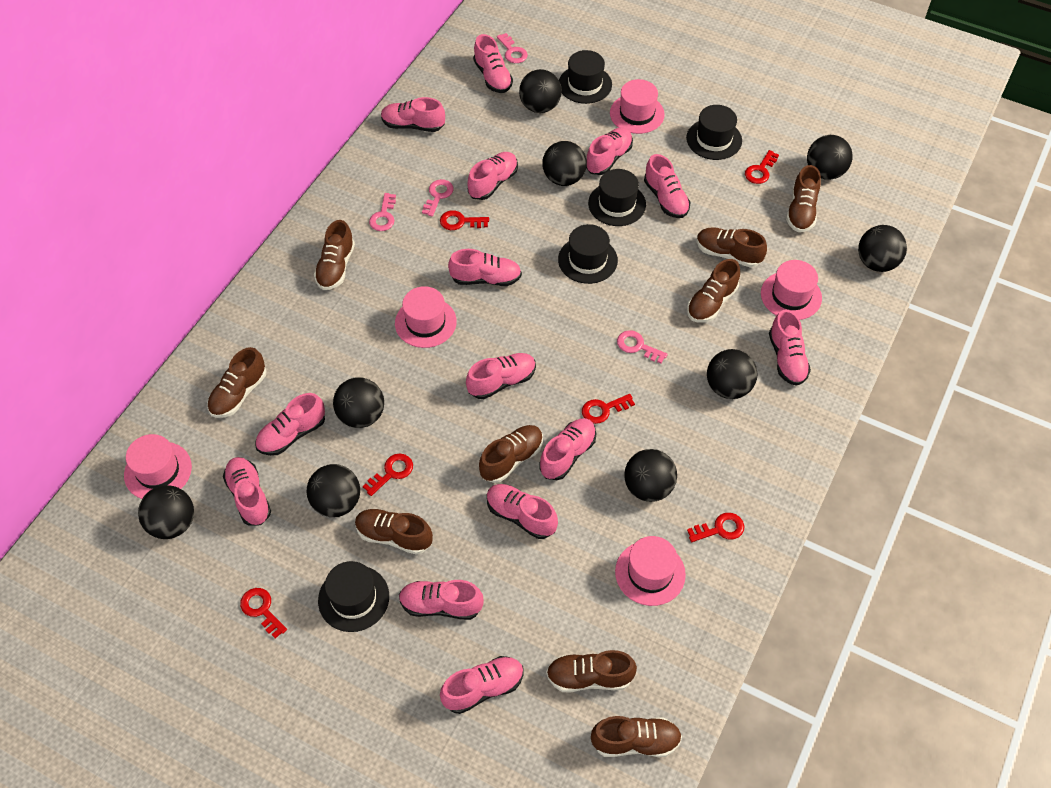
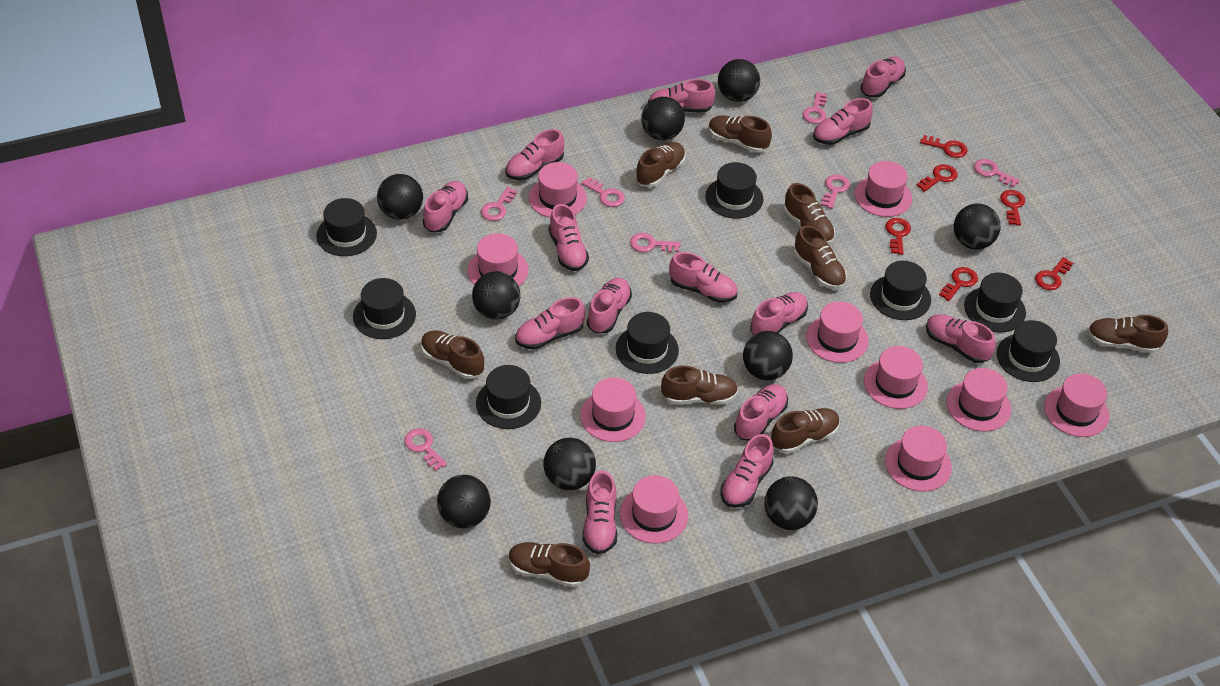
black hat: [318,561,389,632] [558,224,618,284] [559,50,612,104] [588,169,646,226] [686,105,742,160] = 5 -> [316,198,377,256] [353,278,416,339] [476,365,541,429] [616,312,679,374] [705,162,763,219] [870,261,931,320] [964,272,1026,333] [997,320,1060,382] = 8
pink hat: [124,434,192,499] [395,286,457,348] [610,79,665,134] [615,536,686,606] [761,260,822,320] = 5 -> [468,233,529,286] [529,162,587,218] [580,377,646,442] [620,475,688,544] [806,301,869,363] [854,161,912,217] [864,346,928,409] [885,426,952,492] [946,368,1011,431] [1044,373,1109,437] = 10
pink key: [369,193,396,231] [422,179,454,217] [497,33,528,63] [617,330,668,363] = 4 -> [404,428,447,471] [481,187,517,221] [581,177,625,207] [630,233,681,252] [802,92,827,124] [821,174,850,209] [974,159,1020,187] = 7

